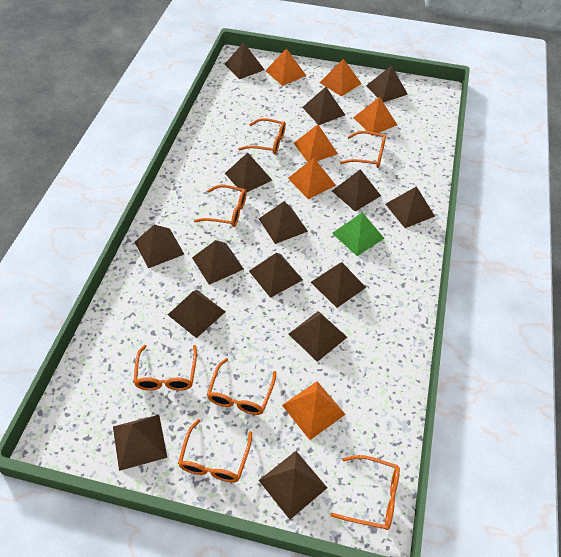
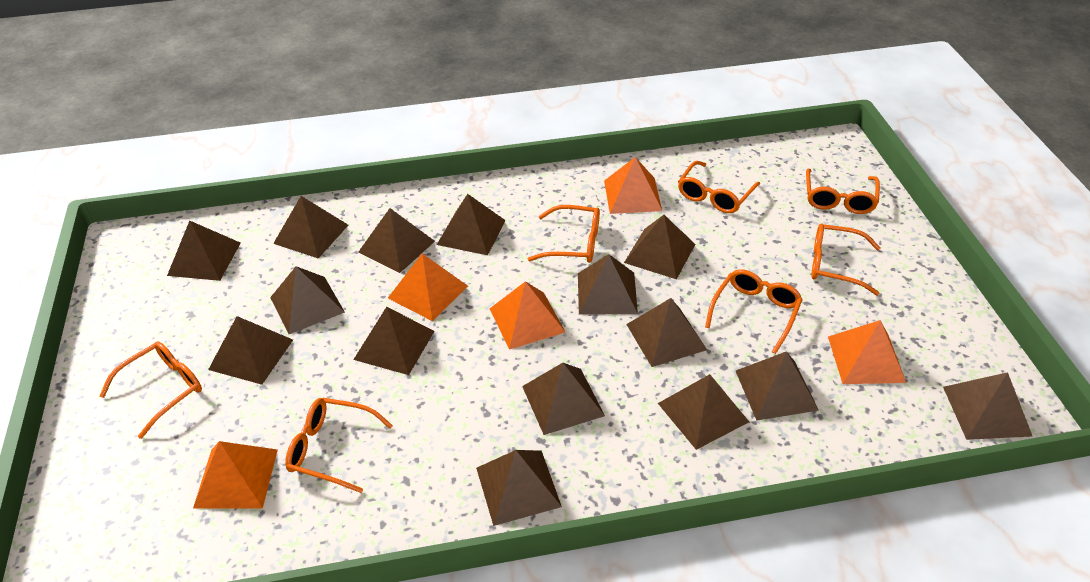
green pyramid: [332,212,384,256] = 1 -> none = 0
orange pyramid: [265,49,306,86] [282,381,346,440] [288,158,336,199] [294,124,338,162] [319,59,362,97] [353,97,397,136] = 6 -> [193,441,278,508] [388,253,468,321] [490,281,566,350] [604,157,662,214] [828,320,906,384] = 5

